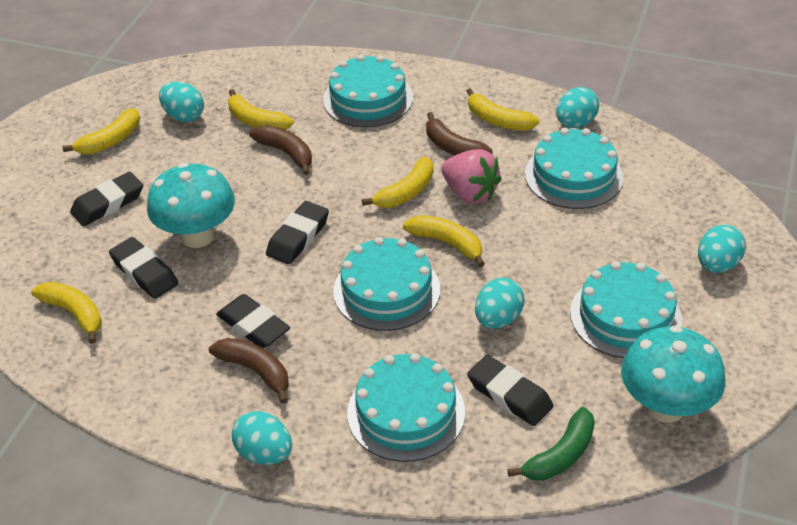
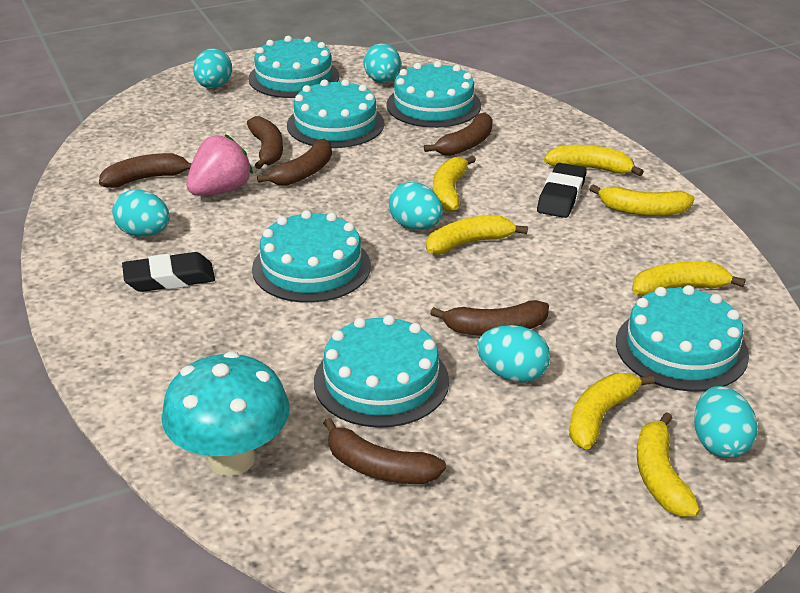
black eraser: [70,172,143,226] [109,237,178,299] [216,294,290,348] [266,201,329,264] [467,355,553,426] = 5 -> [122,252,215,292] [537,163,587,218] = 2
brown banana: [209,338,289,404] [249,125,312,175] [426,112,493,156] = 3 -> [99,153,192,188] [247,116,283,169] [257,139,332,186] [323,418,446,484] [424,113,493,156] [430,300,549,336] = 6
green banana: [508,407,595,481] = 1 -> none = 0
turquoise cake: [323,55,413,127] [333,237,440,331] [347,353,465,462] [525,128,623,209] [570,261,682,358] = 5 -> [248,36,339,98] [252,210,371,303] [287,79,384,148] [314,315,449,428] [386,61,481,128] [616,285,749,392] = 6
turquoise egg: [159,82,204,122] [232,411,292,465] [475,278,524,329] [556,87,599,128] [698,225,746,273] = 5 -> [112,189,170,237] [193,48,232,88] [363,43,401,83] [388,182,443,230] [477,325,550,383] [694,386,758,458] = 6
turquoise mushroom: [147,163,235,248] [621,325,725,423] = 2 -> [161,351,290,476] = 1
yellow banana: [31,282,102,344] [63,108,140,154] [228,89,293,130] [362,157,433,208] [403,215,485,267] [466,88,540,131] = 6 -> [426,215,528,255] [433,155,476,212] [544,145,644,176] [569,373,655,450] [589,185,695,216] [632,261,746,296] [637,412,700,517] = 7

